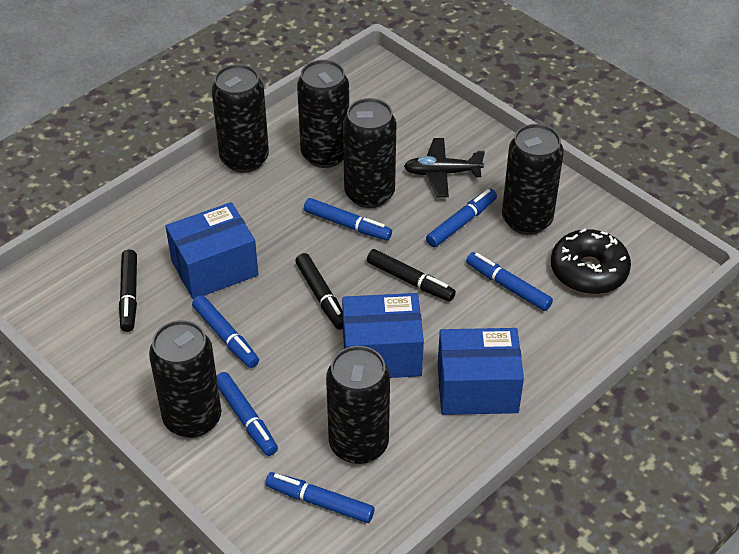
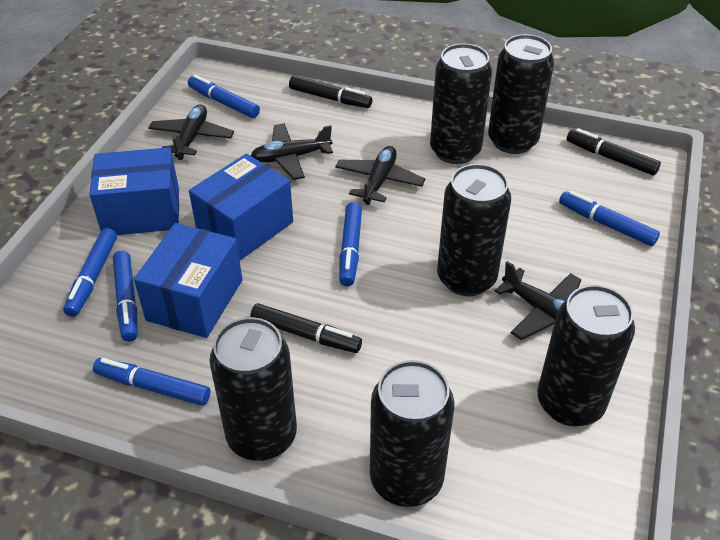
black donut: [551,229,631,294] = 1 -> none = 0
black plane: [404,138,485,197] = 1 -> [148,105,234,160] [251,123,333,180] [335,146,425,205] [495,261,582,340] = 4

